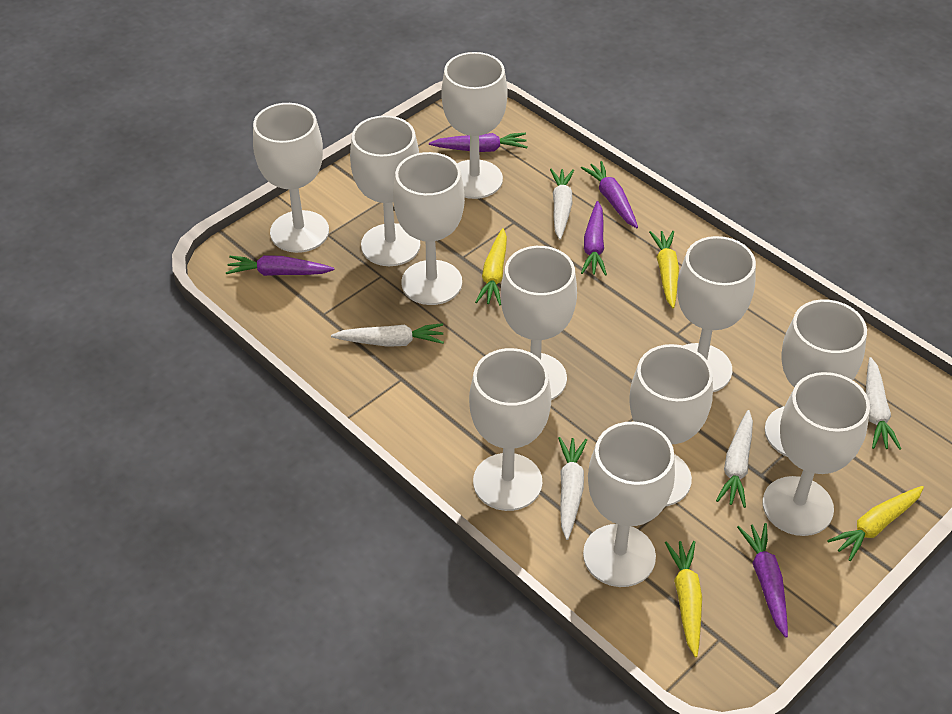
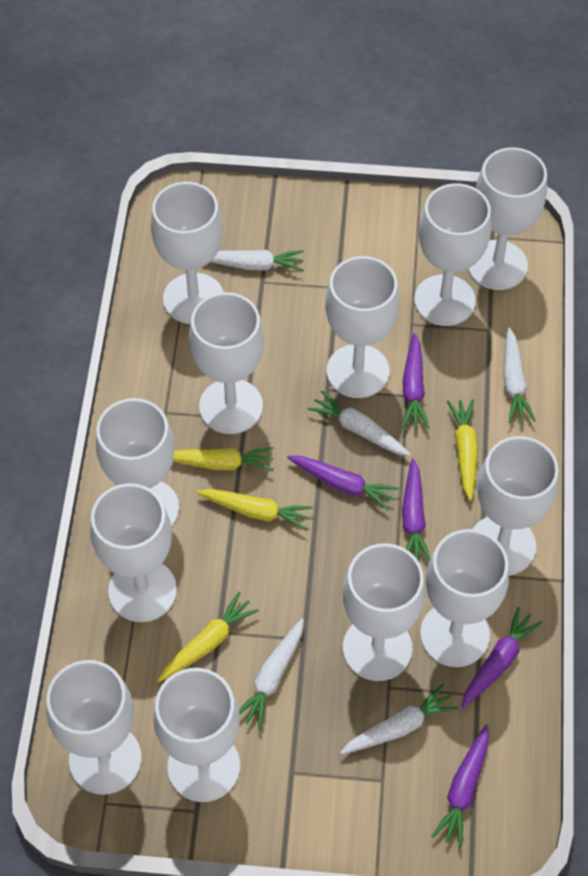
white goblet: [253,103,329,253] [350,115,420,266] [393,152,465,305] [441,52,508,199] [469,348,551,511] [501,246,577,400] [583,422,675,587] [629,344,713,506] [677,236,756,392] [762,372,870,536] [764,299,867,456] = 11 -> [46,660,142,795] [90,483,177,622] [96,398,179,527] [151,182,224,324] [153,668,240,802] [189,292,264,434] [325,256,399,398] [343,543,425,681] [414,184,491,326] [420,529,509,667] [468,147,547,290] [473,436,559,576] = 12

